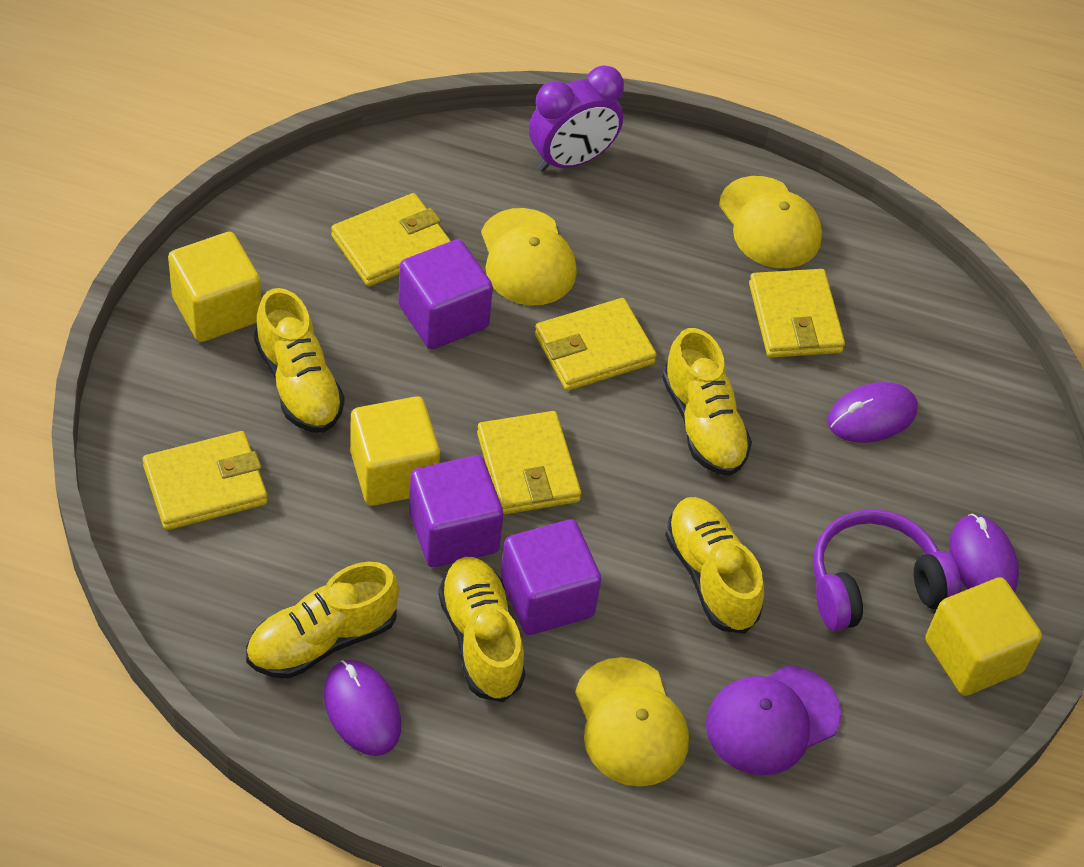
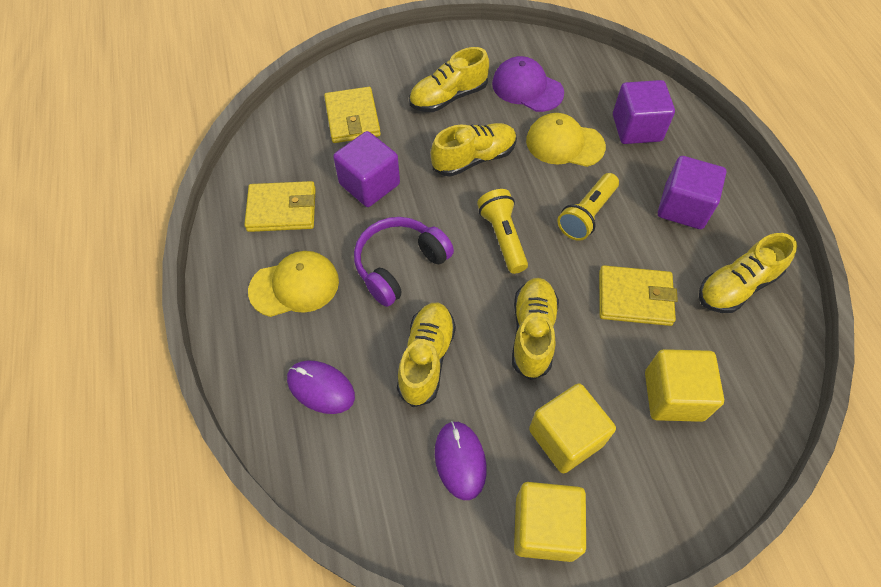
purple clock: [529,65,624,172] = 1 -> none = 0
purple mouse: [324,660,401,756] [828,382,918,443] [949,514,1019,593] = 3 -> [287,361,355,414] [435,421,487,500] = 2
yellow cap: [481,208,577,306] [575,657,689,787] [719,176,822,268] = 3 -> [248,251,339,317] [526,113,606,167] = 2
yellow flashlight: none = 0 -> [477,189,528,274] [558,173,619,241] = 2
yellow wallet: [143,431,267,530] [331,193,451,286] [477,411,581,515] [535,298,657,391] [749,269,845,358] = 5 -> [244,181,316,232] [324,87,381,143] [599,265,678,326] = 3

